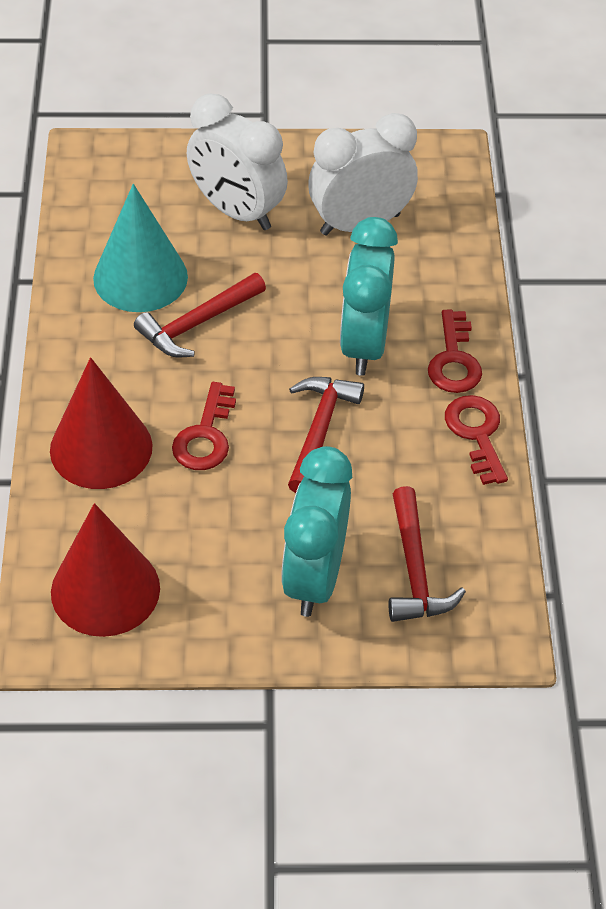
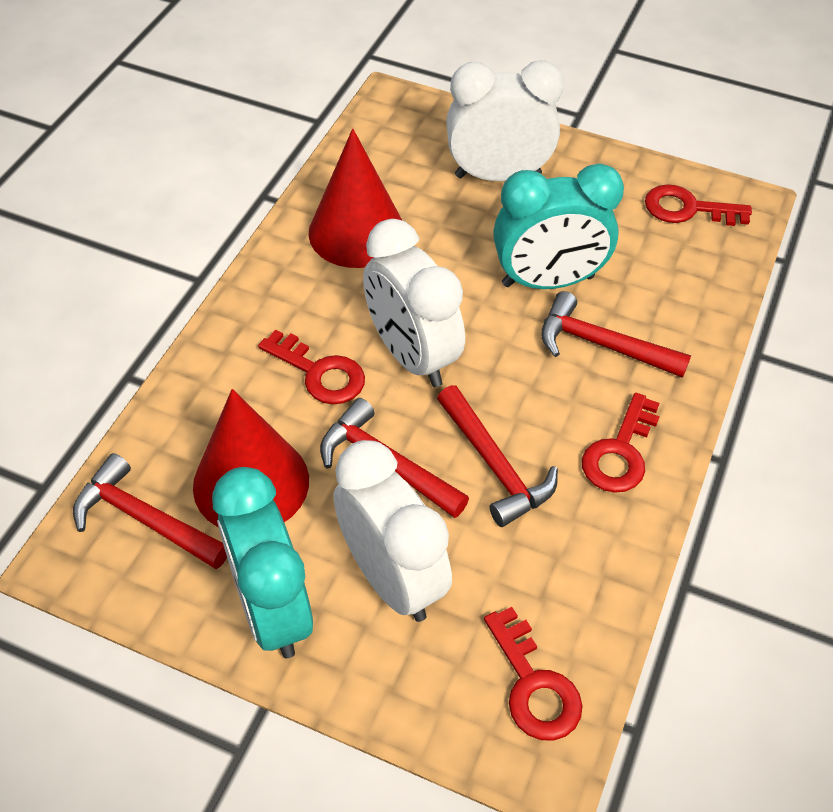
red hammer: [134,273,266,357] [288,377,364,493] [389,486,466,622] = 3 -> [73,453,227,569] [320,398,469,518] [437,385,558,527] [541,291,691,378] = 4
red key: [172,382,236,470] [428,310,482,393] [445,395,508,485] = 3 -> [258,330,365,404] [484,607,583,741] [582,393,660,493] [645,184,752,226] = 4
turquoise cone: [93,184,188,312] = 1 -> none = 0
white clock: [187,93,288,230] [308,113,418,236] = 2 -> [333,440,452,622] [363,219,465,387] [446,60,564,181] = 3

